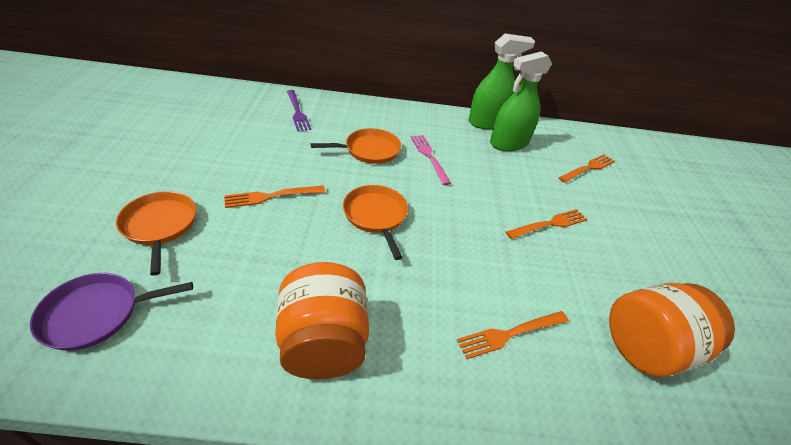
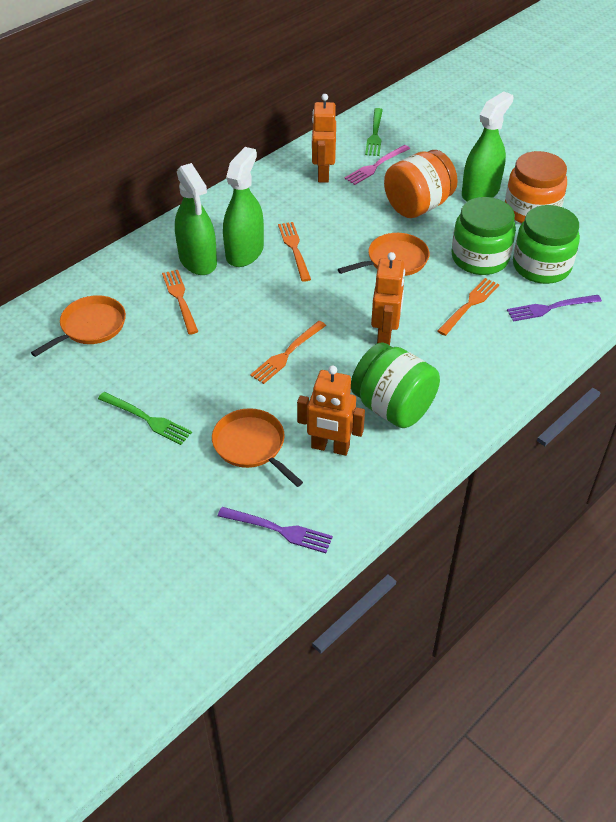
green fork: none = 0 -> [98,392,192,445] [365,108,383,156] = 2
green jar: none = 0 -> [351,342,440,428] [452,197,516,275] [513,205,580,284] = 3
green spray bottle: [468,33,535,130] [490,51,552,151] = 2 -> [175,163,217,275] [223,147,264,267] [462,91,513,201] = 3
orange robot: none = 0 -> [297,365,365,456] [311,94,336,183] [371,252,405,345] = 3
purple fork: [287,90,311,131] = 1 -> [218,507,333,553] [507,295,602,322] = 2
purple pan: [30,273,193,351] = 1 -> none = 0

